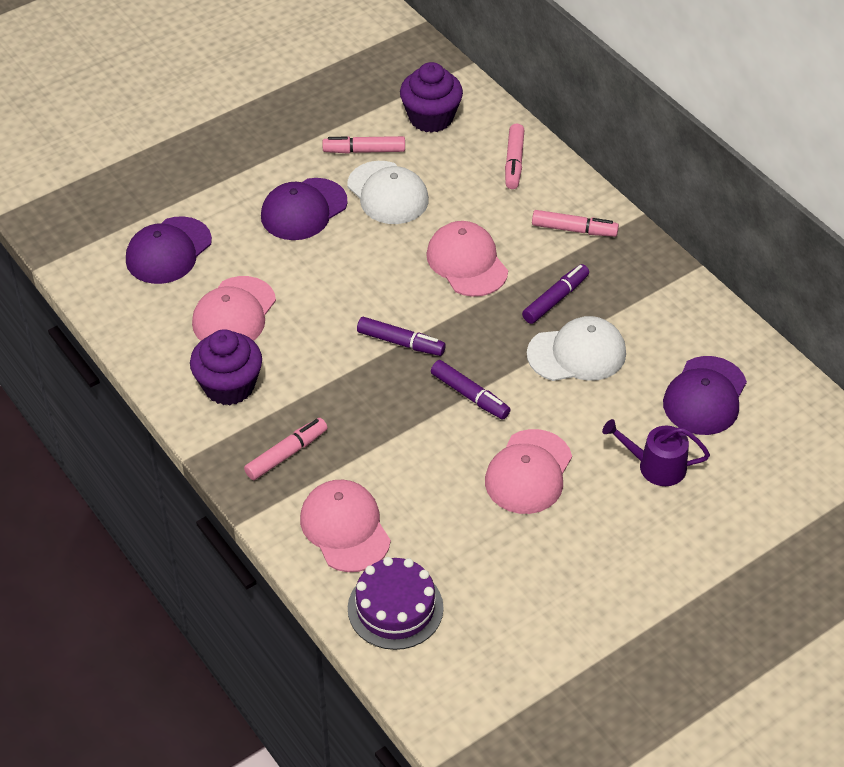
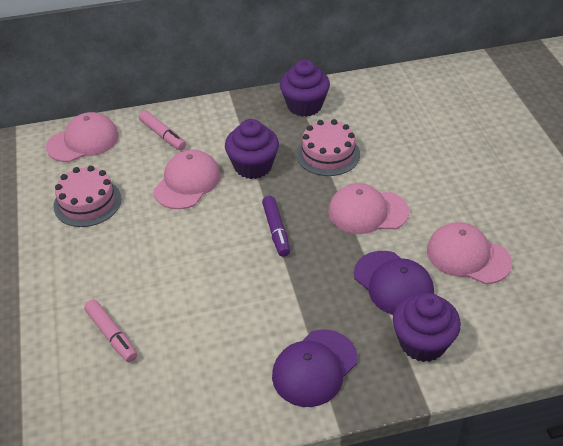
pink cake: none = 0 -> [53,166,121,227] [296,119,360,176] = 2
pink marker: [244,418,328,480] [322,136,405,154] [505,124,524,189] [532,210,619,237] = 4 -> [84,299,137,362] [139,110,186,150] = 2
purple cake: [348,557,444,650] = 1 -> none = 0
purple cap: [126,216,212,284] [261,178,348,240] [663,356,747,435] = 3 -> [272,330,358,407] [354,251,434,315] = 2
purple cupcake: [190,329,262,405] [400,62,463,133] = 2 -> [225,119,279,179] [280,59,330,117] [393,293,461,362] = 3
purple marker: [357,317,446,356] [431,360,511,420] [522,264,589,324] = 3 -> [262,196,290,257] = 1
purple watering can: [602,419,710,486] = 1 -> none = 0
white cap: [347,161,429,224] [527,316,626,381] = 2 -> none = 0

